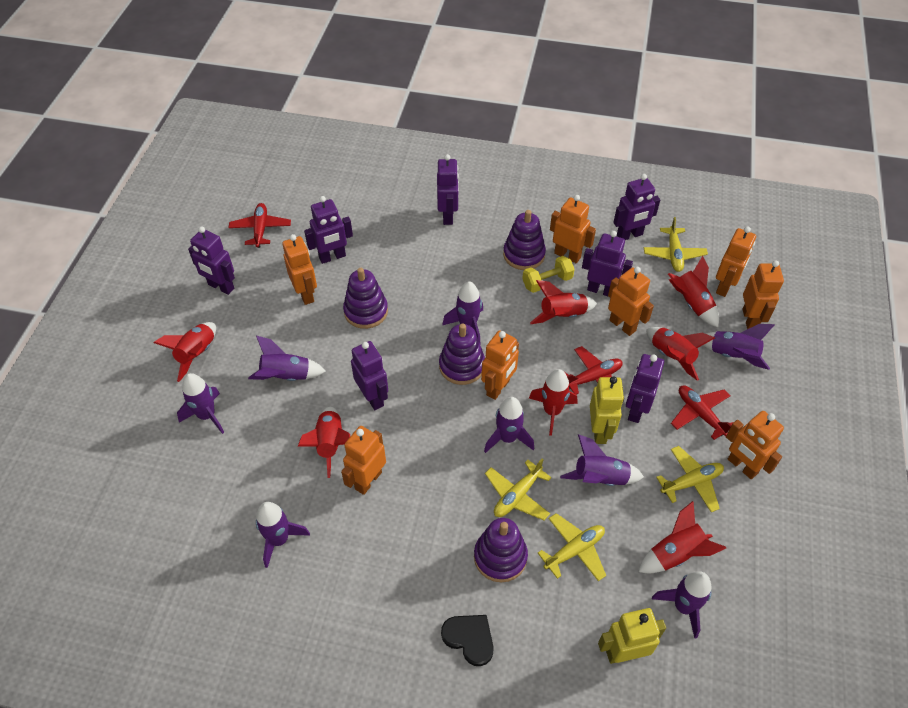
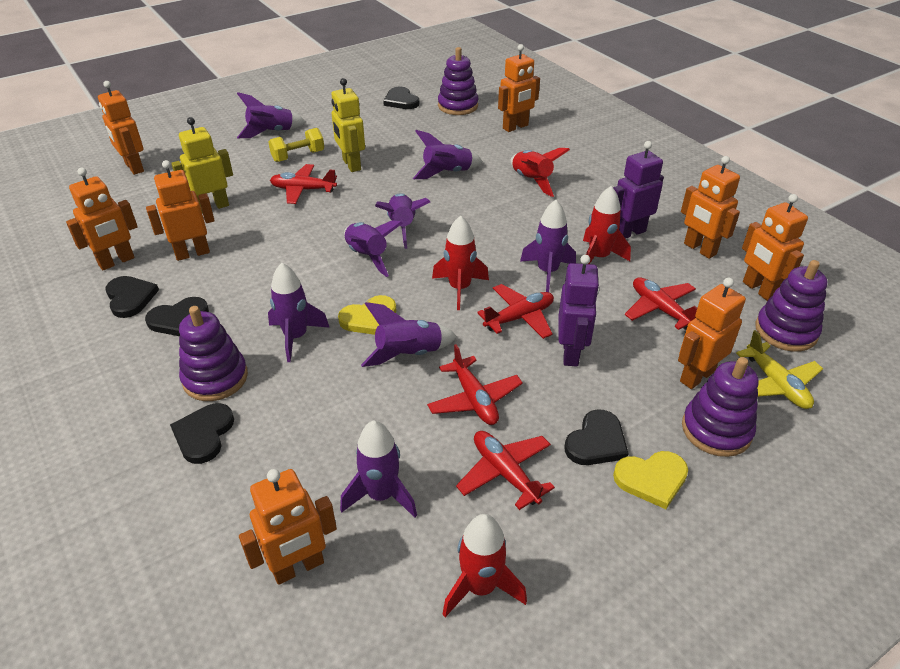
black heart: [441,615,494,666] = 1 -> [105,276,159,318] [145,297,209,336] [170,403,234,464] [383,87,419,109] [564,409,629,465] = 5
purple robot: [188,227,235,295] [304,196,353,264] [351,341,388,410] [437,154,459,225] [582,231,633,297] [613,174,660,240] [626,354,664,423] = 7 -> [558,255,600,366] [613,141,664,239] = 2
red plane: [229,203,291,248] [565,346,623,395] [671,385,733,440] = 3 -> [270,164,337,204] [427,344,523,425] [456,431,555,510] [477,284,554,339] [625,277,697,330] = 5
red rocket: [154,322,216,382] [298,407,350,478] [529,369,577,436] [530,280,597,324] [638,501,726,573] [646,327,715,381] [668,256,719,327] = 7 -> [432,216,489,310] [442,514,527,617] [510,148,570,197] [583,186,631,264] = 4
yellow heart: none = 0 -> [338,295,396,335] [613,451,688,509] = 2
yellow plane: [485,458,552,520] [538,513,606,581] [644,217,708,272] [656,446,724,512] = 4 -> [736,330,823,409] = 1

